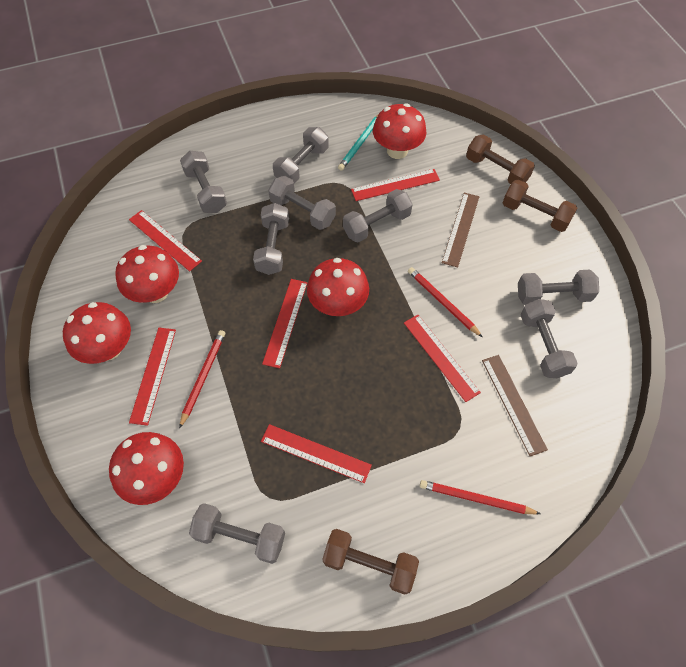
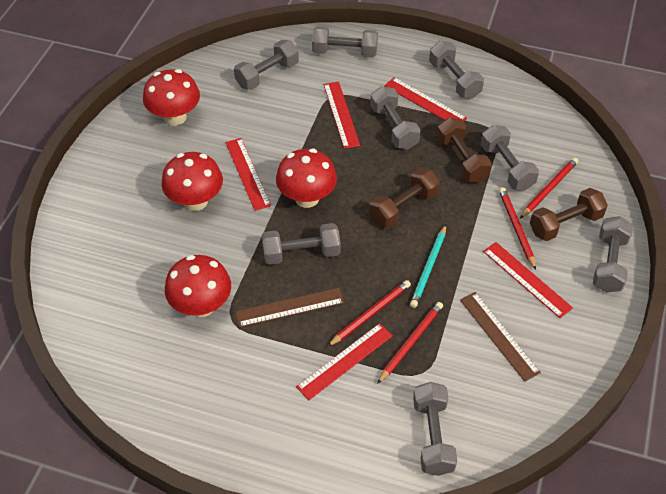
red mushroom: [63,302,131,364] [109,432,184,505] [115,245,179,303] [307,258,369,316] [373,103,427,159] = 5 -> [143,69,200,126] [161,152,223,211] [165,255,231,317] [276,149,337,208] = 4
red pencil: [179,330,225,429] [408,267,482,337] [420,480,541,514] = 3 -> [327,280,411,347] [377,302,443,384] [499,187,536,270] [520,157,578,218] = 4
red ruler: [129,210,202,272] [129,328,176,426] [261,424,372,483] [262,279,308,368] [351,169,440,201] [404,315,481,402] = 6 -> [225,138,271,211] [296,323,393,400] [323,82,360,149] [384,77,467,122] [483,242,573,318] = 5

